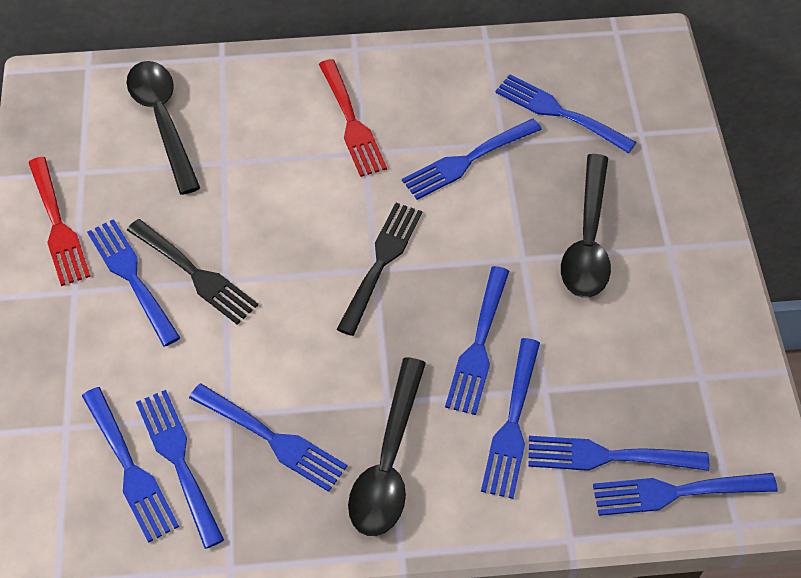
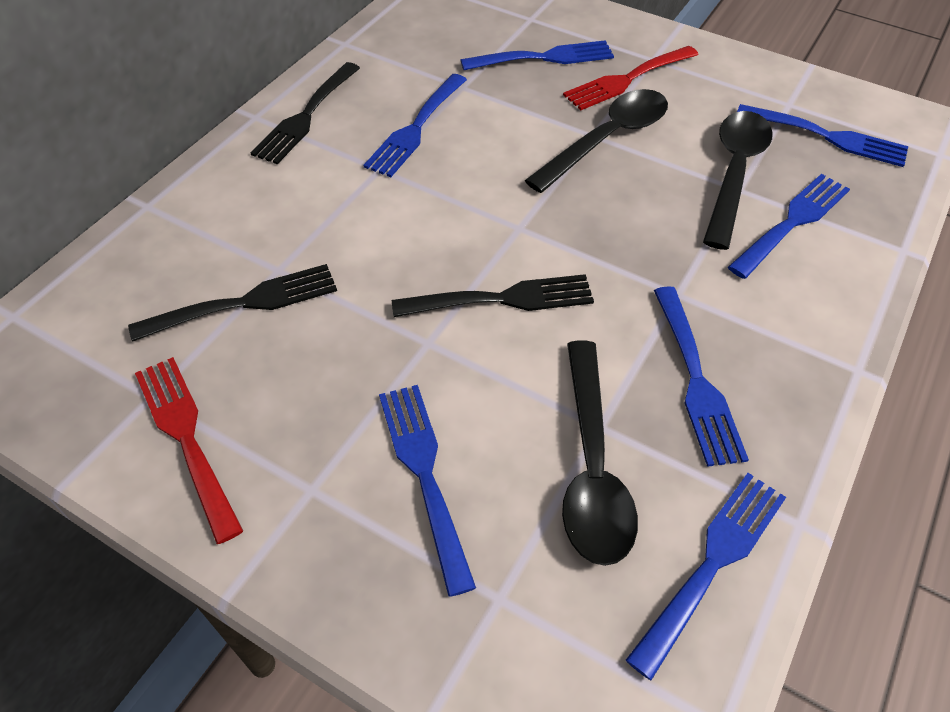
black fork: [127,219,258,325] [337,203,422,336] = 2 -> [128,264,337,342] [251,62,360,164] [392,274,594,317] = 3
blue fork: [82,387,179,543] [87,219,181,346] [136,390,224,549] [189,383,347,492] [402,118,542,200] [445,266,509,415] [481,338,540,499] [495,74,636,153] [528,436,709,471] [593,473,777,516] = 10 -> [363,74,467,177] [379,385,476,597] [461,40,614,70] [626,473,786,680] [654,286,749,467] [728,174,850,279] [737,104,908,167] = 7

